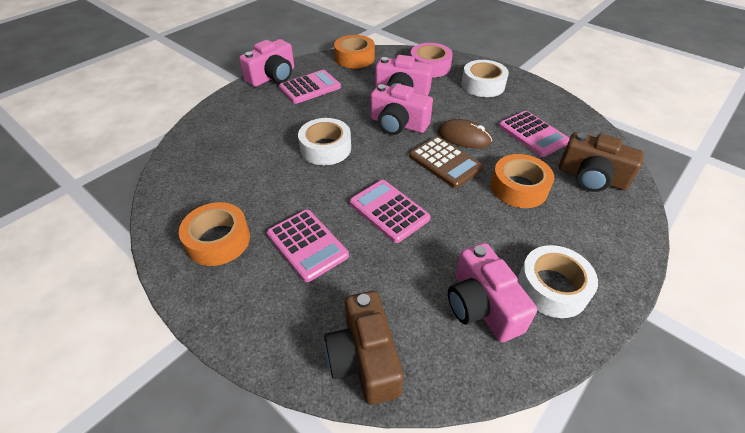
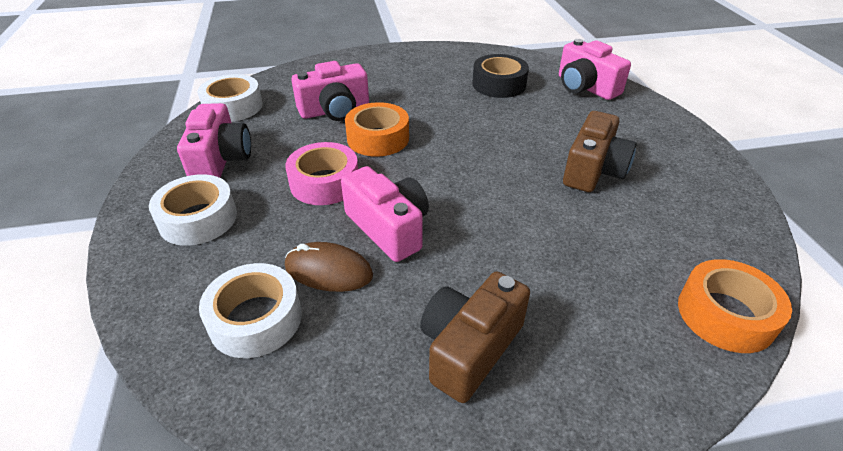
black tape: none = 0 -> [472,54,529,98] = 1
brown calculator: [409,136,484,188] = 1 -> none = 0
orange tape: [179,202,250,266] [334,35,375,68] [491,154,554,208] = 3 -> [345,102,409,157] [678,259,792,353] = 2
pink calculator: [267,210,349,282] [279,70,341,104] [350,180,430,243] [499,111,570,157] = 4 -> none = 0

